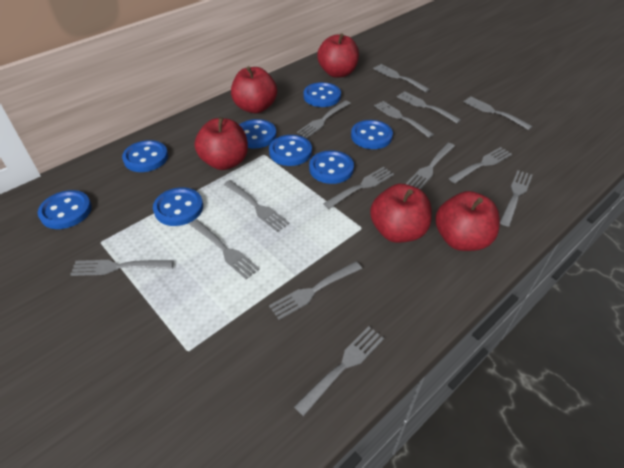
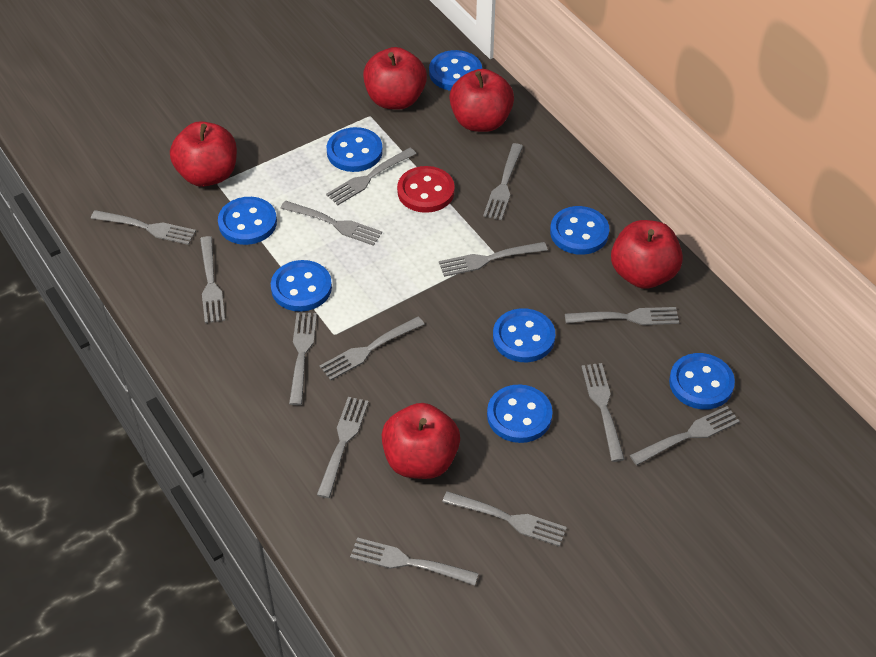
red button: none = 0 -> [397,166,455,213] = 1

